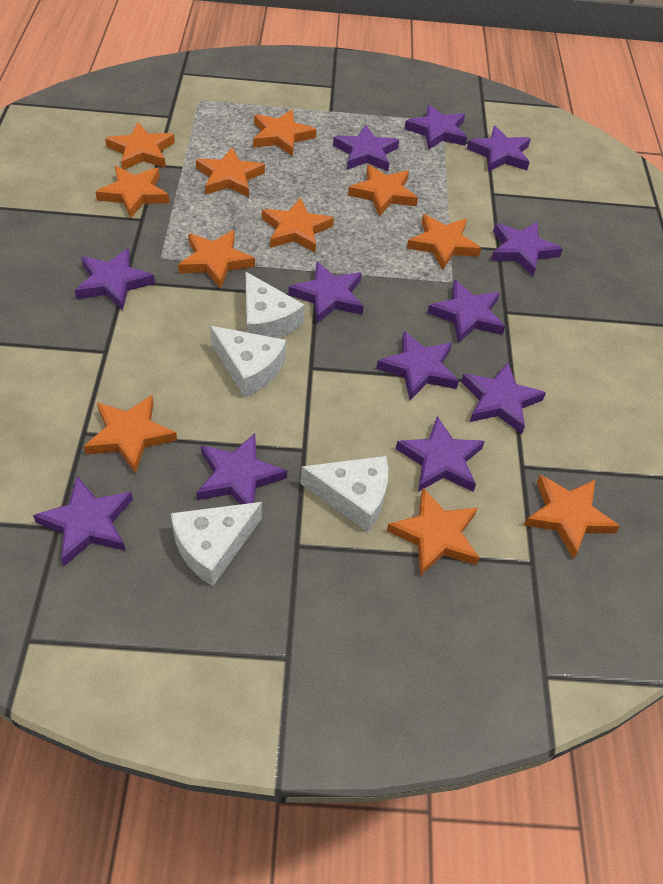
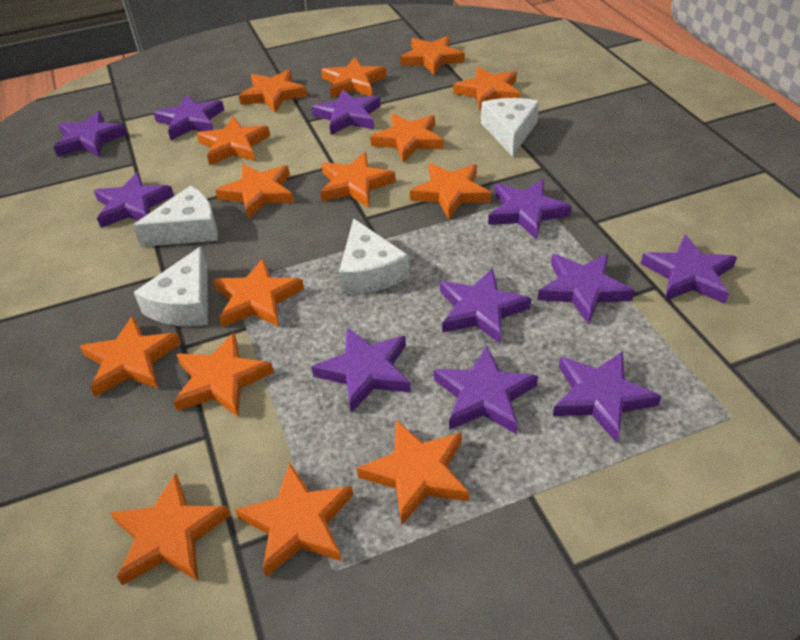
orange star: [83,395,177,474] [96,166,170,219] [105,123,175,170] [178,230,255,289] [196,148,265,197] [253,109,317,156] [262,198,334,252] [348,165,418,216] [387,488,480,576] [407,214,481,270] [524,475,620,559] = 11 -> [80,315,181,397] [110,473,231,585] [173,333,274,417] [197,116,270,165] [213,258,304,327] [215,164,294,219] [235,463,353,577] [239,69,307,113] [320,152,396,207] [321,57,387,98] [357,420,469,526] [370,114,444,162] [400,36,465,75] [410,163,491,220] [453,67,520,110] = 15
purple star: [33,476,133,566] [75,248,155,311] [196,433,287,504] [288,262,364,323] [333,124,399,171] [376,331,459,400] [396,416,485,492] [404,104,467,150] [427,280,505,343] [461,362,546,434] [467,126,531,172] [491,222,563,276] = 12 -> [54,111,127,157] [94,172,174,228] [153,94,224,140] [311,89,381,135] [312,327,411,413] [434,346,538,434] [440,268,531,344] [488,179,572,239] [538,254,635,325] [553,351,661,443] [641,234,737,303] = 11

